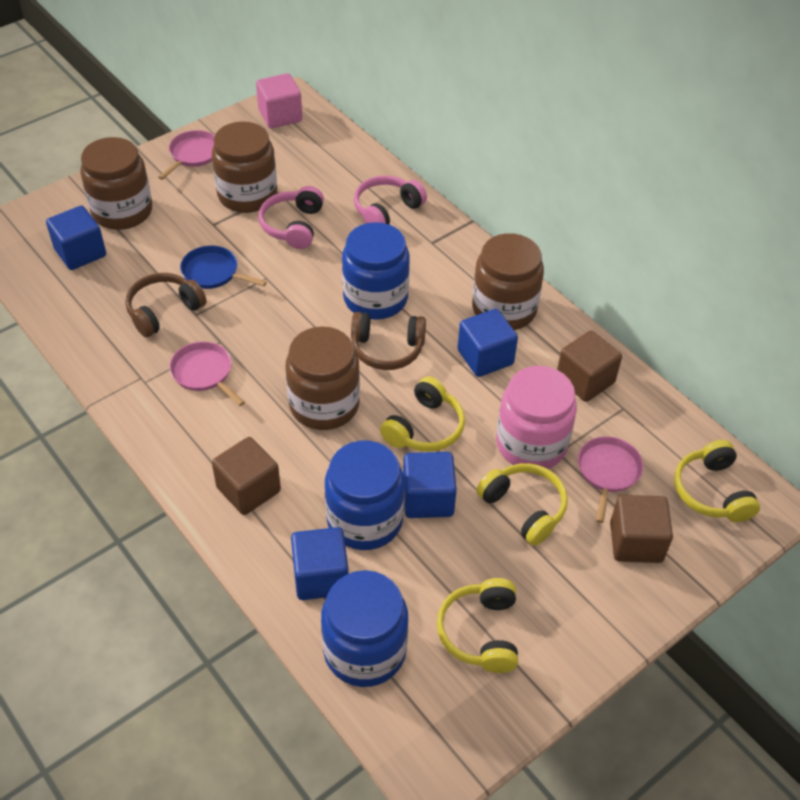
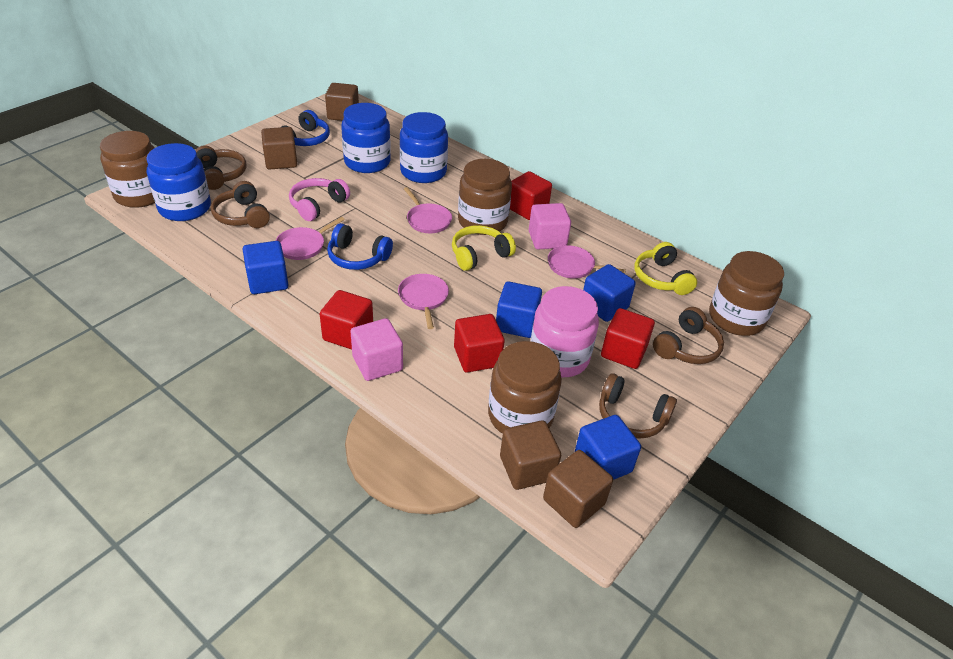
blue headphones: none = 0 -> [281,110,330,146] [327,223,393,270] = 2
blue pan: [180,245,267,289] = 1 -> none = 0
brown cube: [212,437,281,515] [557,330,622,402] [610,495,673,563] = 3 -> [261,127,297,169] [325,83,359,121] [500,420,561,490] [543,450,613,528] = 4
brown headphones: [125,273,206,337] [351,312,426,370] = 2 -> [196,145,247,190] [211,181,270,228] [599,373,677,439] [653,307,724,364] = 4
pink cube: [256,73,302,128] = 1 -> [350,318,403,381] [529,203,571,250] = 2
pink headphones: [258,186,324,249] [354,176,427,224] = 2 -> [289,178,350,221] = 1
pink pan: [158,130,215,180] [169,341,245,406] [578,436,643,523] = 3 -> [276,217,345,260] [398,274,449,329] [404,187,452,233] [548,245,626,279] = 4
red cube: none = 0 -> [320,290,373,350] [454,314,505,373] [510,171,552,220] [601,308,655,369] = 4
yellow headphones: [380,376,465,452] [437,578,518,673] [476,463,568,546] [674,440,760,522] = 4 -> [452,225,516,271] [634,242,697,295] = 2

